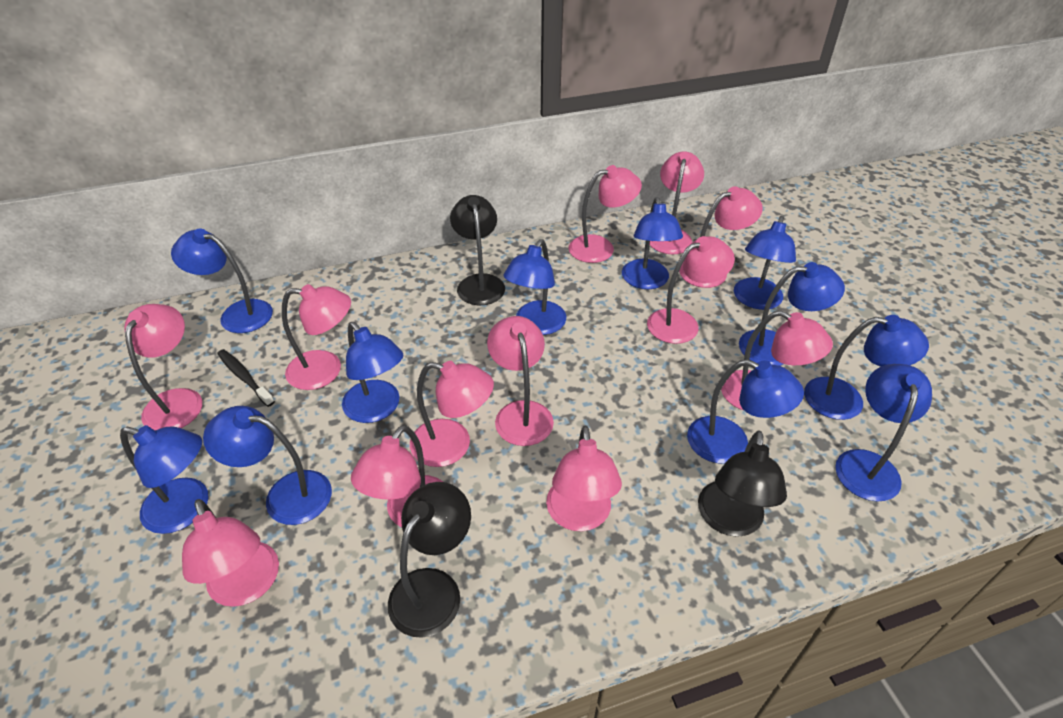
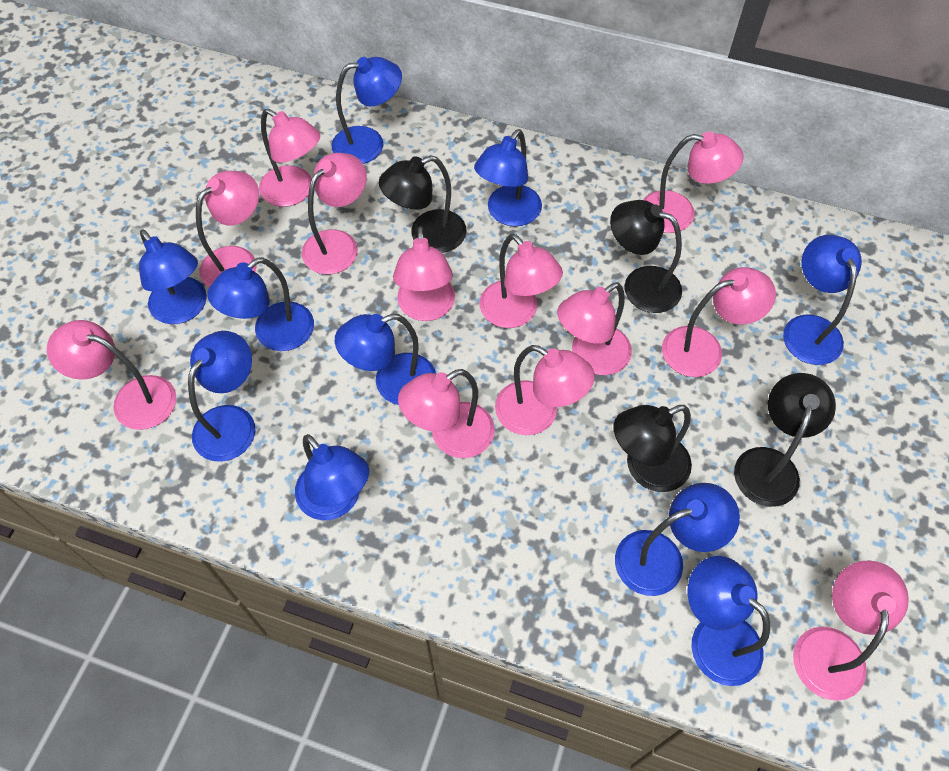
black lamp: [388,482,471,638] [450,195,505,305] [698,430,787,537] = 3 -> [379,155,467,253] [610,200,682,313] [613,405,692,492] [734,373,836,507] = 4
black toothbrush: [217,349,275,407] = 1 -> none = 0
blue lamp: [120,425,209,534] [171,229,273,333] [203,406,332,525] [342,322,403,423] [503,239,566,335] [622,197,683,289] [687,359,804,464] [734,216,796,310] [739,262,845,366] [804,315,929,420] [835,364,932,502] = 11 -> [139,230,207,324] [188,331,255,462] [207,257,314,351] [295,434,369,520] [332,57,402,164] [335,314,436,405] [474,129,542,226] [615,483,740,596] [687,556,770,686] [783,235,862,365] = 10

